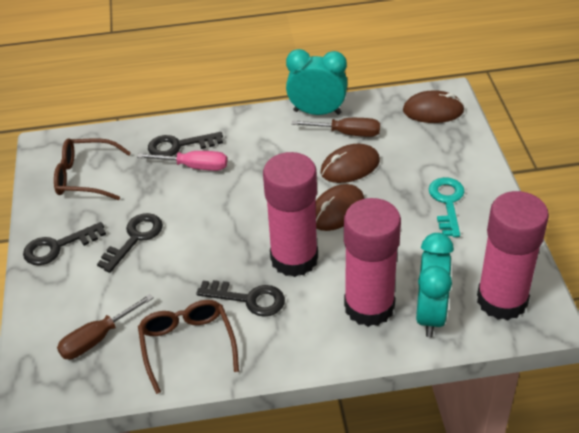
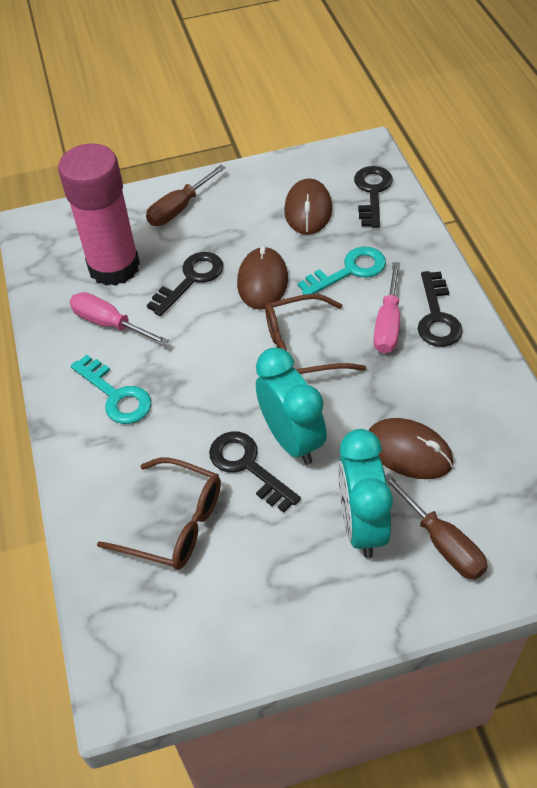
pink glue stick: [263,152,318,277] [344,198,401,327] [477,191,549,320] = 3 -> [58,143,140,286] = 1
pink screwdriver: [137,151,227,171] = 1 -> [70,292,169,346] [374,262,400,354] = 2
turquoise key: [429,177,465,237] = 1 -> [71,355,151,424] [298,247,386,295] = 2

